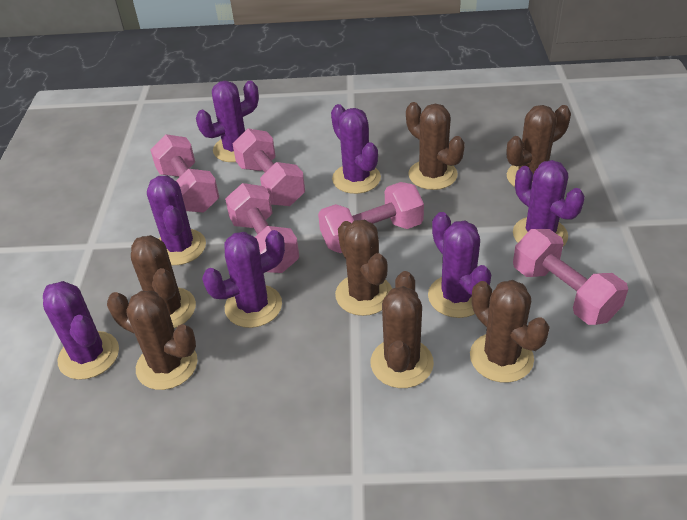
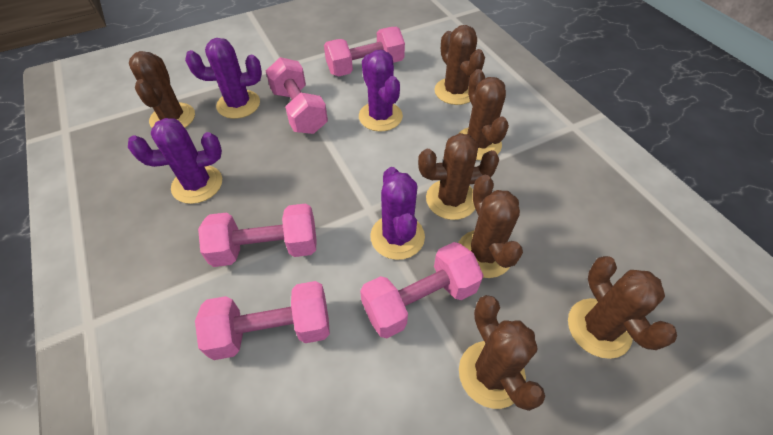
purple cactus: [43,281,119,380] [147,175,206,265] [196,81,259,162] [202,230,285,328] [331,104,381,194] [428,212,491,318] [513,160,585,246] = 7 -> [128,118,222,204] [185,38,262,119] [359,50,403,131] [370,167,425,260] = 4

